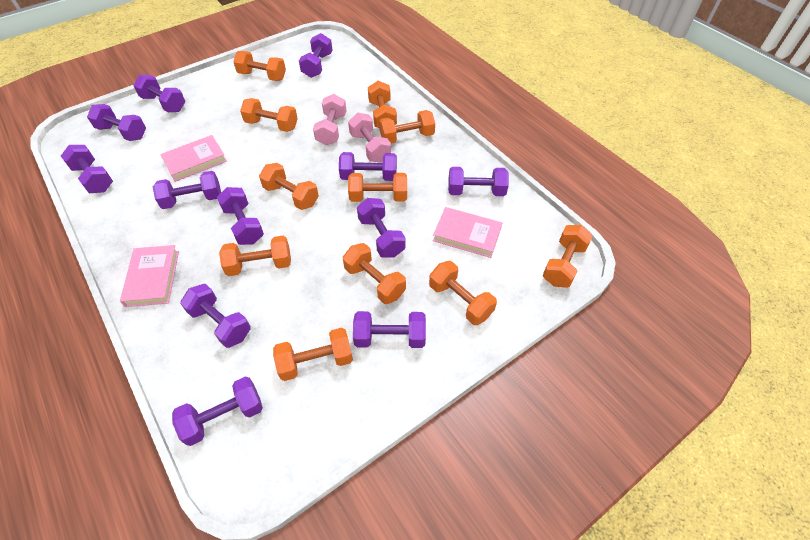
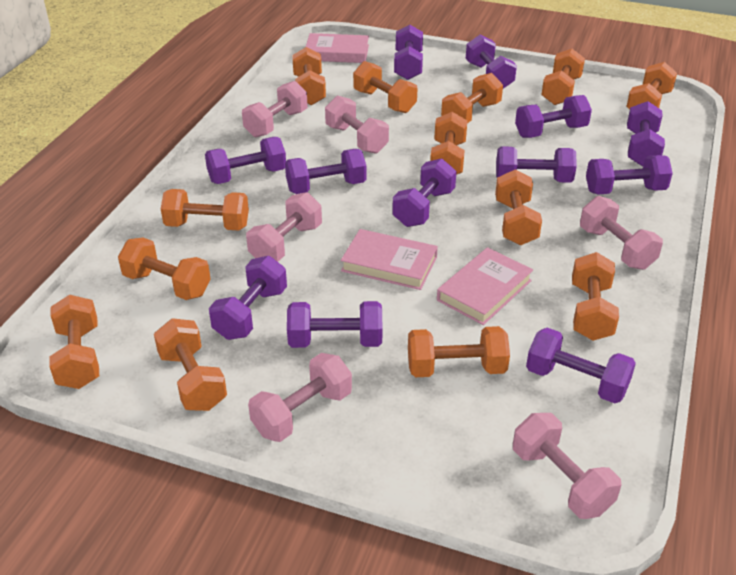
orange dumbbell: [219,236,291,276] [233,51,286,81] [240,98,298,132] [259,163,319,210] [273,328,353,381] [343,243,406,304] [348,173,407,202] [368,81,397,128] [379,110,435,144] [429,261,497,325] [542,225,593,288] = 11 -> [49,295,99,389] [118,238,211,300] [154,318,227,411] [161,189,249,231] [292,47,326,105] [353,61,417,113] [408,326,510,377] [430,112,467,175] [441,73,503,123] [495,169,542,245] [542,49,585,105] [572,252,619,341] [626,62,677,109] = 13
pink dumbbell: [313,94,346,145] [348,113,391,163] = 2 -> [242,81,308,137] [246,192,322,262] [248,353,352,442] [325,95,389,154] [513,413,621,519] [580,196,663,270] = 6

